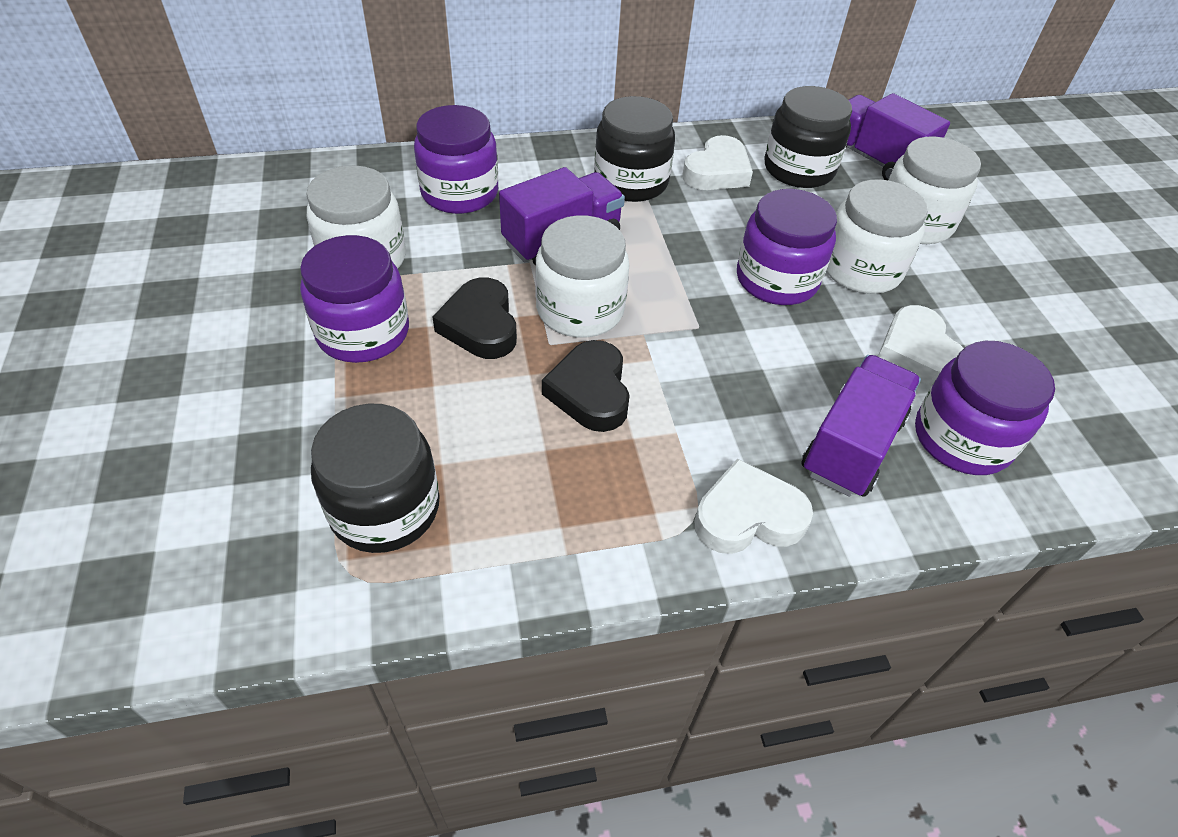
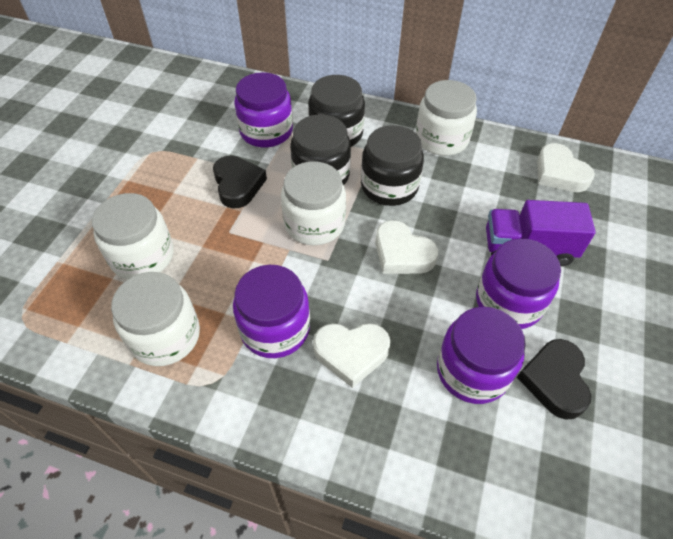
purple truck: [499,167,625,266] [801,355,921,497] [845,93,950,180] = 3 -> [486,200,596,266] = 1

